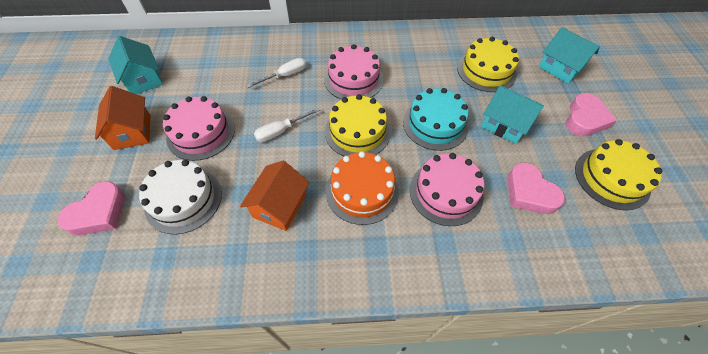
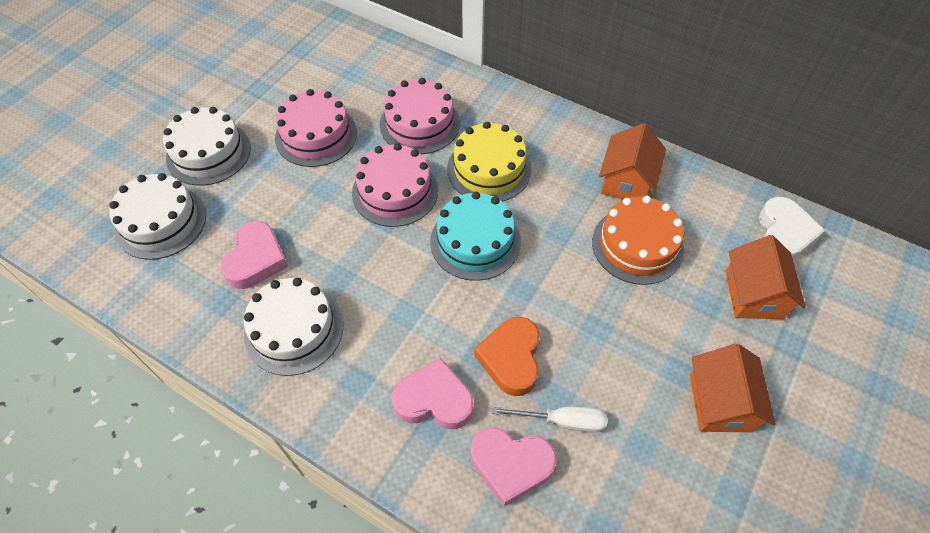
orange heart: none = 0 -> [474,317,540,396] = 1
orange house: [95,86,150,150] [240,161,310,231] = 2 -> [599,123,666,200] [690,344,776,432] [726,235,806,319] = 3
turquoise house: [108,36,163,94] [481,85,544,144] [538,27,600,84] = 3 -> none = 0
white cake: [139,160,222,234] = 1 -> [109,173,206,260] [163,107,251,186] [244,278,343,376] = 3
white heart: none = 0 -> [759,197,825,260] = 1
white screwdriver: [246,58,307,88] [254,107,320,142] = 2 -> [491,407,607,432] = 1
yellow cake: [325,94,391,156] [457,37,519,92] [575,139,662,210] = 3 -> [447,122,531,202] = 1

